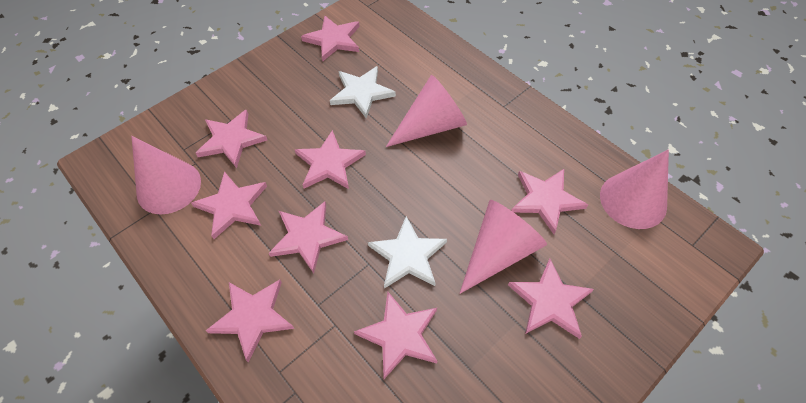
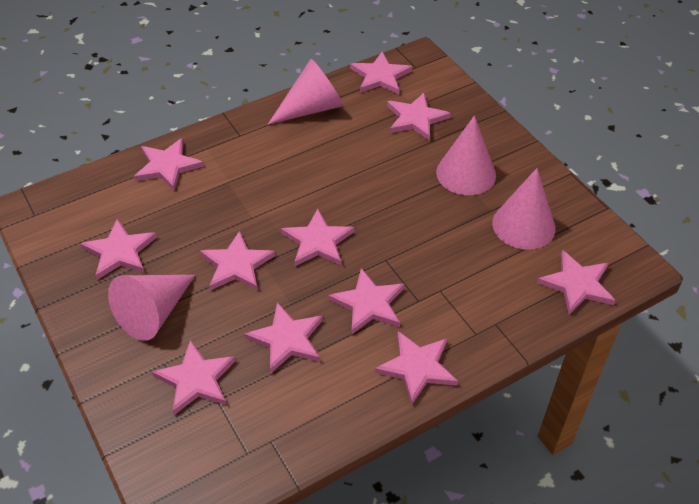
pink star: [191,171,267,239] [196,109,267,168] [206,280,294,362] [268,202,348,274] [295,130,366,189] [301,15,360,61] [354,292,437,379] [508,259,594,339] [511,169,588,234] = 9 -> [81,219,157,280] [134,138,204,191] [152,340,236,415] [200,231,275,291] [244,302,323,374] [281,209,355,266] [328,268,405,334] [350,52,412,94] [375,331,458,405] [387,93,451,141] [537,250,616,315] = 11
white star: [330,66,396,118] [368,216,447,289] = 2 -> none = 0

